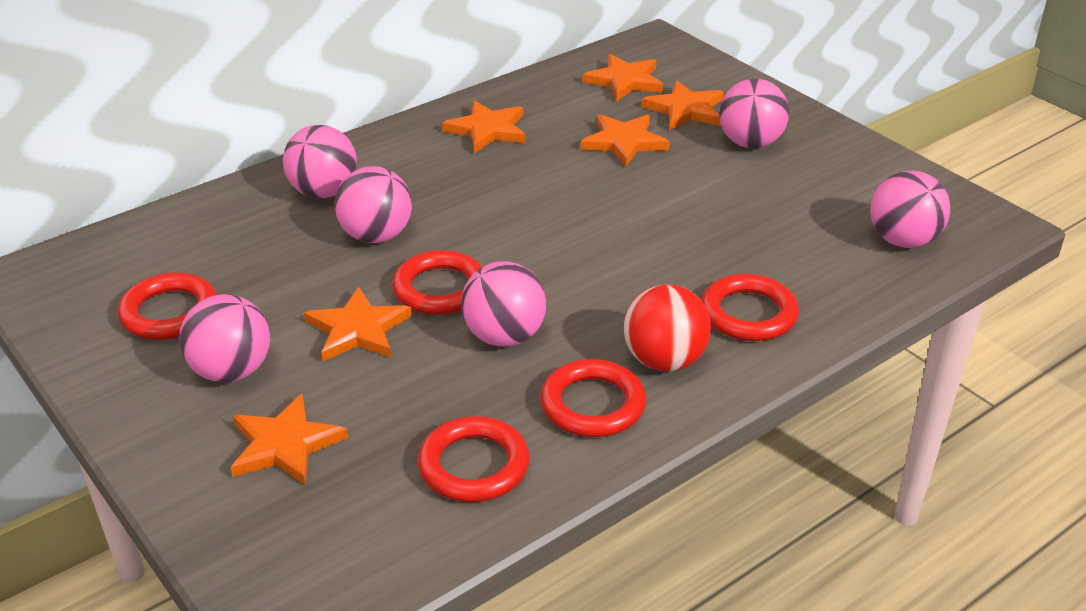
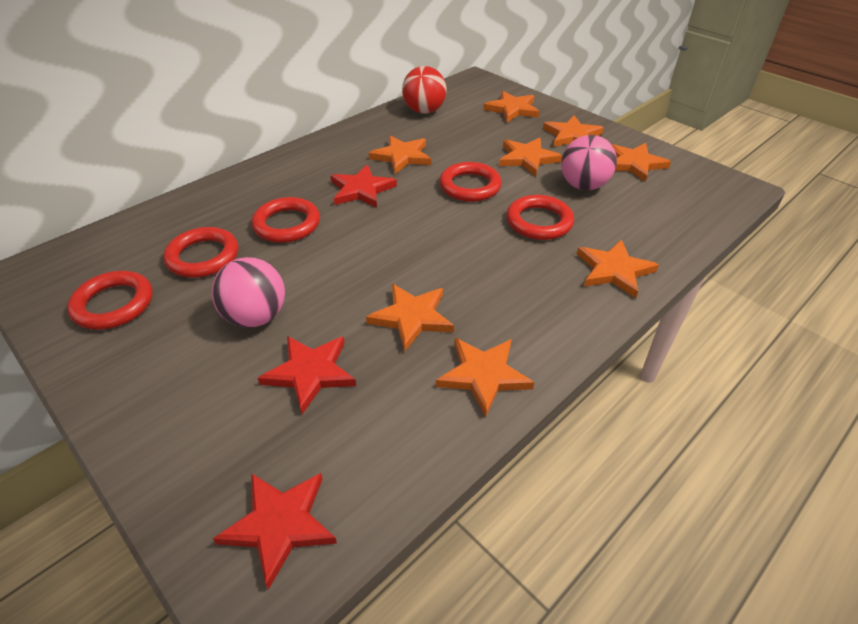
orange star: [231,394,348,486] [304,287,412,361] [442,100,526,153] [581,114,669,166] [583,54,663,102] [642,80,723,130] = 6 -> [366,284,454,351] [369,135,431,174] [436,338,535,417] [483,91,540,123] [499,138,562,176] [543,115,604,147] [577,239,659,298] [611,143,671,182] = 8
pink ball: [179,294,270,382] [283,125,357,198] [335,166,412,243] [461,261,546,347] [719,79,789,148] [870,171,950,248] = 6 -> [212,257,285,327] [561,135,617,190] = 2
red star: none = 0 -> [213,473,337,590] [258,336,356,414] [330,165,397,208] = 3

